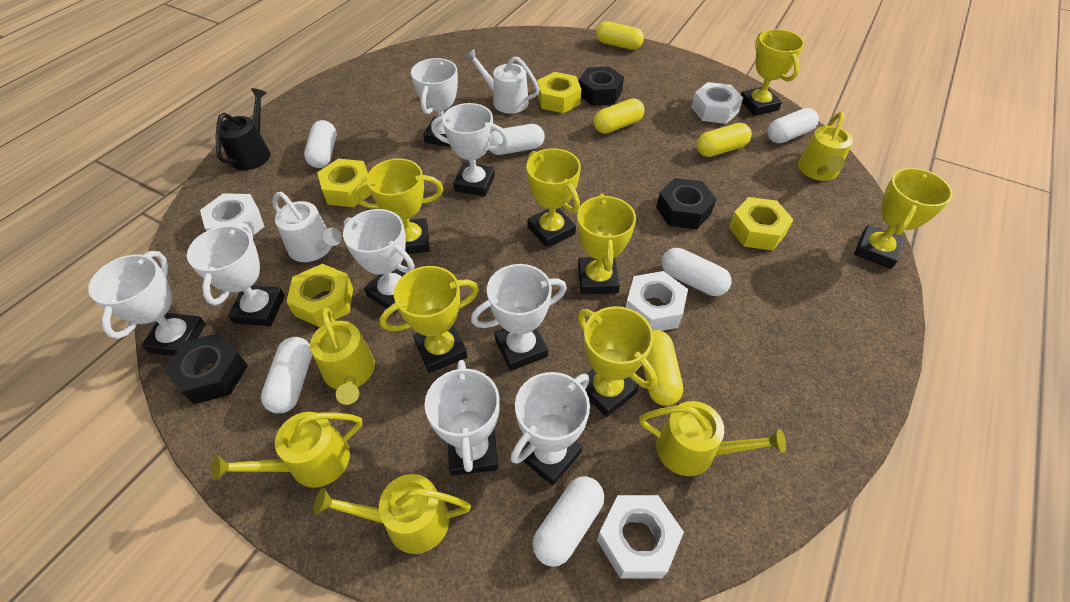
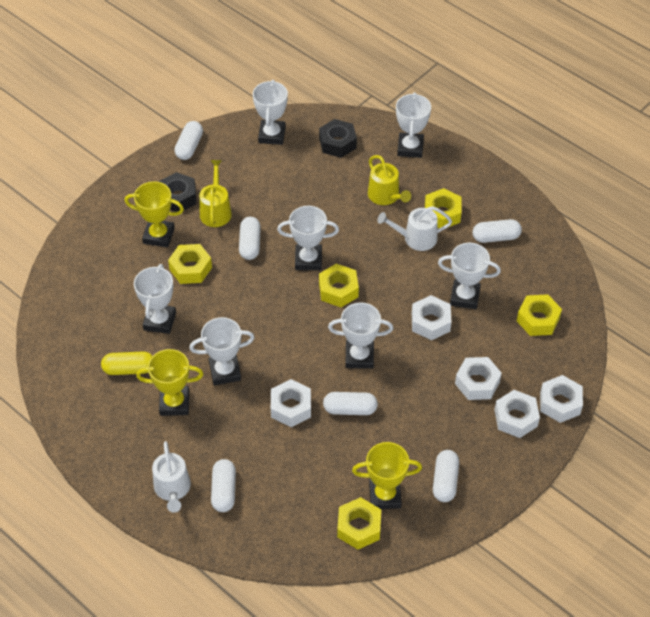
black nut: [164,333,248,404] [579,66,624,106] [656,178,716,229] = 3 -> [159,172,196,212] [319,119,357,158] = 2
black watering can: [216,88,270,170] = 1 -> none = 0
white nut: [200,193,265,235] [597,495,684,579] [625,271,688,331] [691,82,743,124] = 4 -> [271,379,311,427] [412,295,451,340] [455,357,502,400] [494,390,540,438] [540,375,583,423] = 5
white trophy: [88,251,206,356] [187,223,285,326] [343,209,415,313] [411,58,458,147] [424,360,500,476] [431,103,509,197] [471,264,567,371] [511,372,590,486] = 8 -> [134,264,176,334] [189,317,255,385] [253,80,288,145] [277,206,339,270] [328,303,393,369] [396,92,431,158] [438,243,501,309] = 7
yellow capsule: [594,98,645,134] [596,21,644,50] [643,330,683,406] [697,123,752,157] = 4 -> [101,352,152,375] = 1
yellow nut: [286,264,353,327] [317,159,371,207] [537,72,581,113] [729,197,794,251] = 4 -> [168,244,212,284] [319,264,359,307] [337,497,381,550] [425,188,462,228] [517,294,562,336] = 5
yellow trophy: [353,158,443,254] [380,266,479,373] [526,148,581,248] [577,194,636,294] [578,306,657,417] [741,29,804,116] [854,168,953,269] = 7 -> [124,181,184,247] [136,349,204,416] [352,442,422,509] = 3
yellow watering can: [211,412,362,488] [310,307,375,405] [314,474,471,554] [639,401,786,476] [798,112,853,181] = 5 -> [199,160,232,227] [368,155,411,205] = 2

